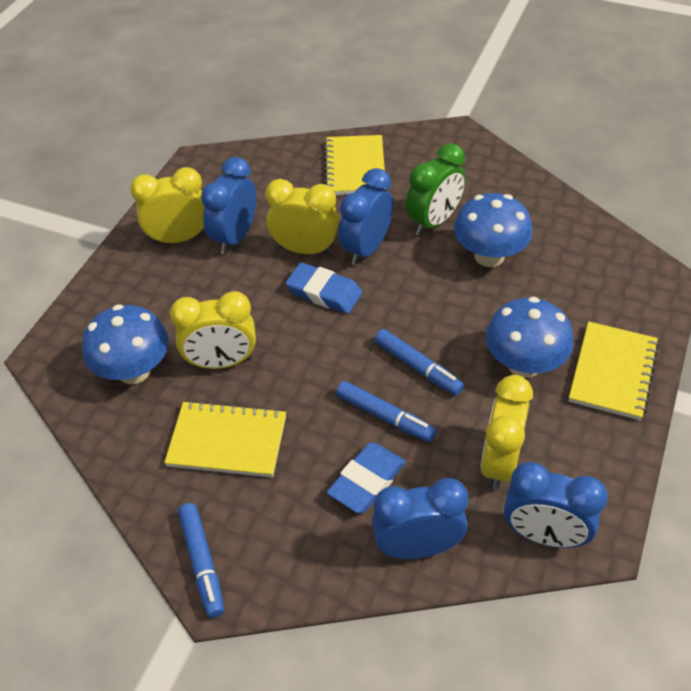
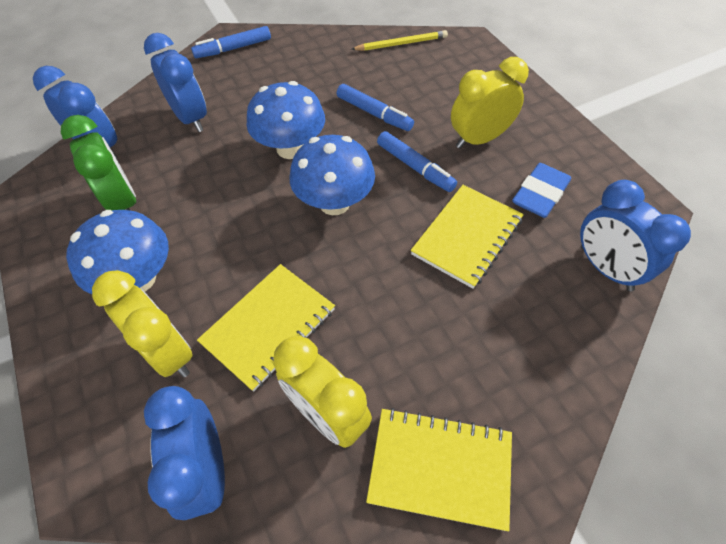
blue eraser: [286,262,363,314] [327,443,406,513] = 2 -> [512,163,571,218] = 1
yellow clock: [130,167,206,244] [170,291,256,369] [265,179,339,255] [480,375,533,490] = 4 -> [92,270,193,377] [273,336,372,448] [451,57,529,149] = 3
yellow pencil: none = 0 -> [351,30,448,51] = 1

